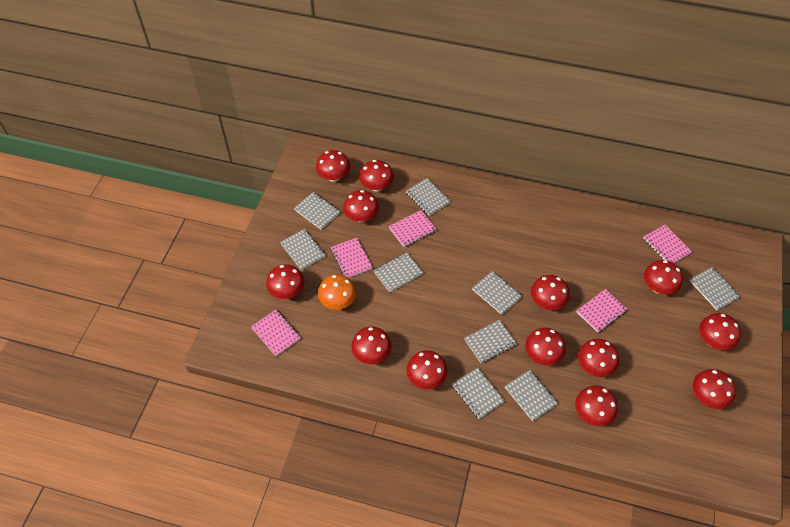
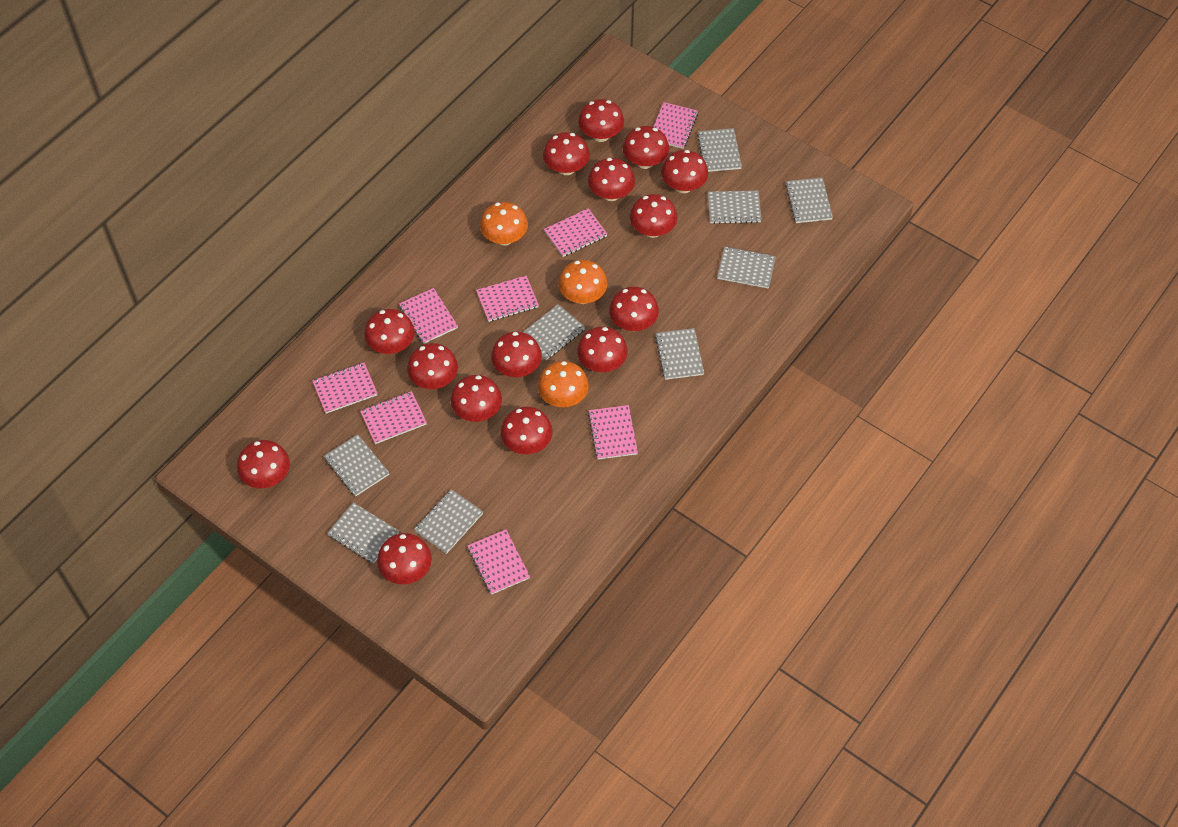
orange mushroom: [318,274,356,310] = 1 -> [480,202,528,245] [538,361,589,407] [558,260,608,304] = 3
pink notebook: [251,310,301,356] [331,238,373,278] [389,210,436,247] [577,289,628,333] [643,225,692,263] = 5 -> [312,363,378,414] [360,391,427,444] [399,288,458,344] [467,529,530,595] [476,276,539,322] [544,208,607,257] [588,405,638,460] [654,102,698,149] = 8
red mushroom: [266,264,305,299] [316,150,350,182] [343,190,379,223] [351,327,391,364] [359,160,394,192] [407,350,447,389] [525,328,566,365] [531,275,570,310] [575,386,618,426] [578,339,619,377] [644,260,683,295] [693,369,736,409] [699,313,741,350] = 13 -> [237,440,290,489] [364,309,415,354] [377,533,432,584] [407,343,458,389] [451,375,502,422] [491,332,542,377] [501,407,553,454] [543,132,590,175] [577,327,628,372] [578,99,624,142] [588,158,635,201] [609,287,659,331] [623,126,669,169] [630,194,678,238] [661,150,708,193] = 15

